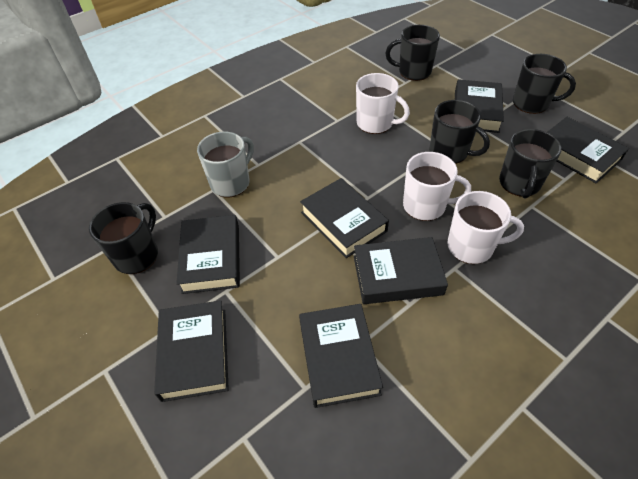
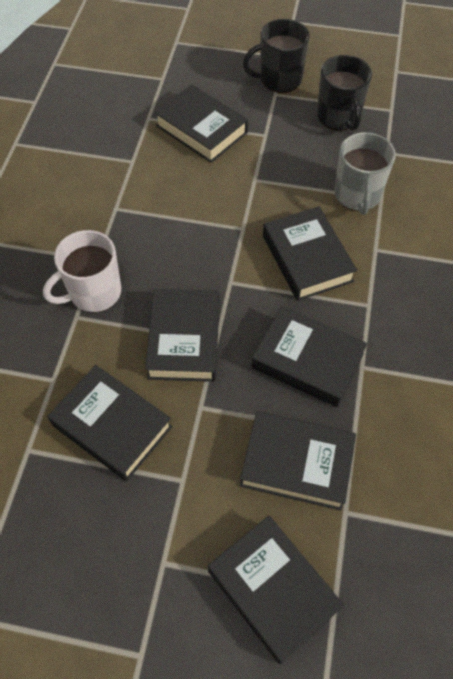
black mug: [89,202,158,274] [385,25,440,81] [429,100,490,164] [499,129,562,199] [513,54,576,114] = 5 -> [243,19,310,93] [317,55,372,131] = 2
white mug: [356,73,410,134] [403,152,471,221] [448,191,524,264] = 3 -> [43,230,121,312] = 1

